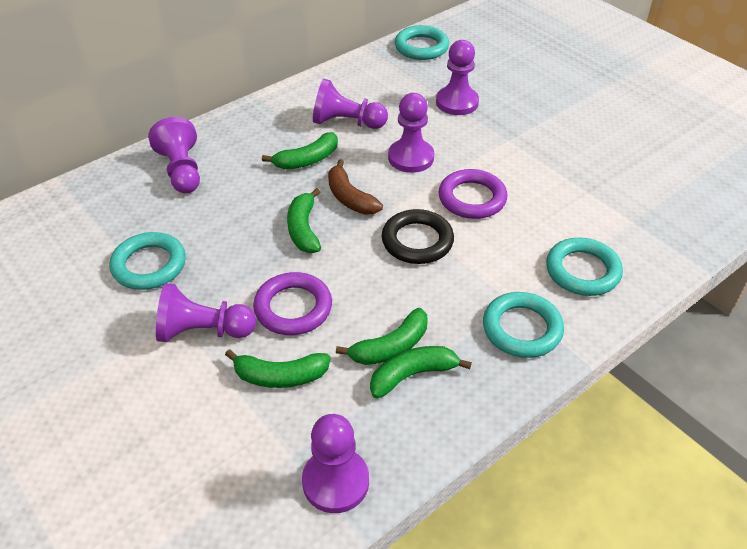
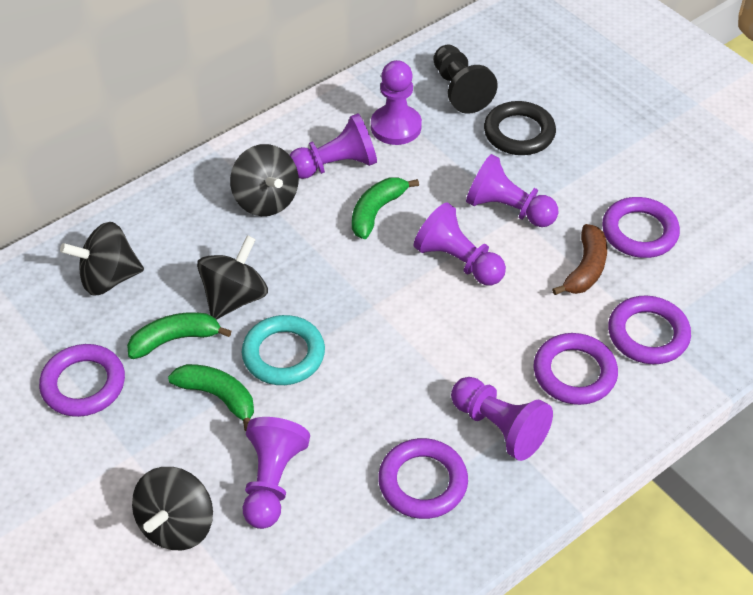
black pawn: none = 0 -> [433,45,497,114] = 1
black spinning top: none = 0 -> [60,222,144,296] [132,467,213,550] [197,235,268,320] [230,144,299,216] = 4
green banana: [225,349,331,388] [262,132,338,169] [287,188,321,253] [336,308,427,365] [370,346,472,399] = 5 -> [127,312,231,359] [168,364,254,431] [352,177,419,239] = 3
purple ring: [253,272,332,335] [439,169,507,219] = 2 -> [39,344,125,417] [378,438,468,519] [534,333,618,405] [602,197,680,258] [608,296,691,364] = 5
turquoise ring: [109,232,186,290] [395,25,449,60] [483,292,564,358] [546,238,623,296] = 4 -> [242,315,325,385] = 1

